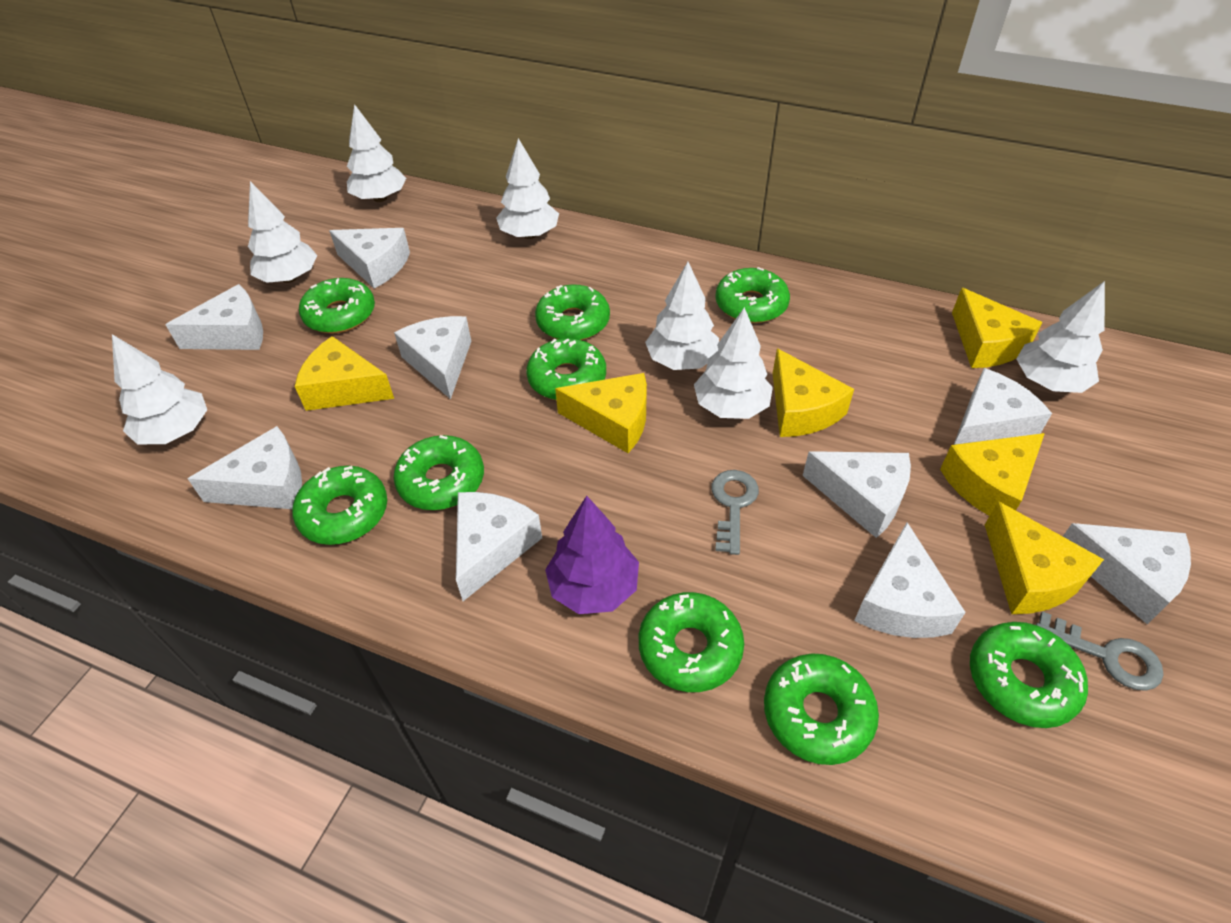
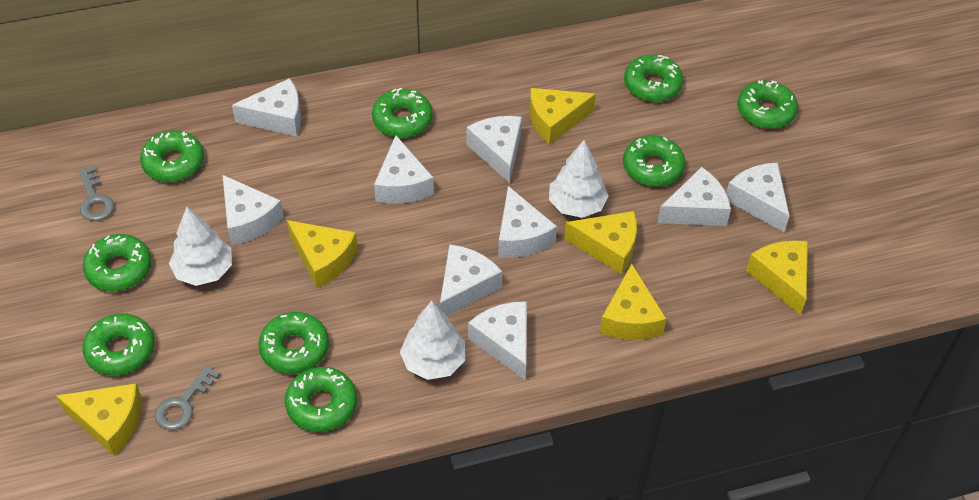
purple tree: [545,496,639,614] = 1 -> none = 0
white tree: [112,334,207,445] [248,181,317,283] [347,104,406,202] [496,138,559,239] [645,262,719,370] [694,307,773,419] [1016,281,1105,393] = 7 -> [169,207,232,286] [400,301,465,380] [549,140,609,218] = 3

